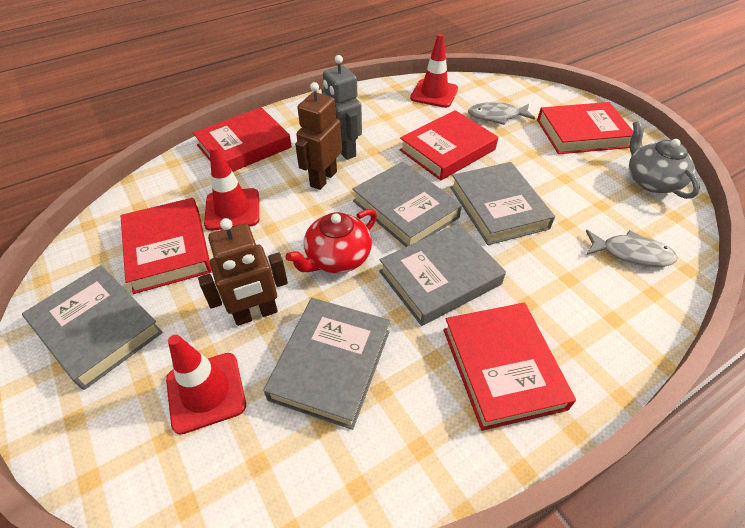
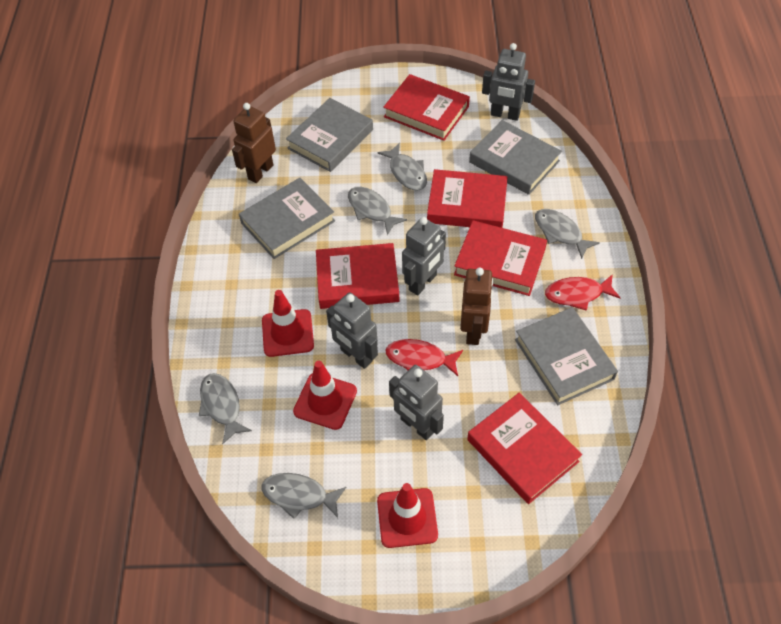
grey book: [22,265,163,390] [263,298,390,430] [352,162,462,247] [379,223,506,326] [450,162,555,245] = 5 -> [239,178,335,259] [286,98,373,172] [469,120,562,195] [515,307,618,405] = 4
grey fish: [468,102,535,125] [586,230,678,267] = 2 -> [199,373,252,445] [261,473,346,519] [348,187,407,235] [377,143,427,191] [535,209,600,259] = 5
grey robot: [322,55,362,160] = 1 -> [326,292,378,369] [389,365,444,440] [402,217,446,295] [482,43,535,121] = 4
grey teapot: [629,121,700,199] = 1 -> none = 0
red fish: none = 0 -> [385,339,463,376] [545,274,620,311] = 2
red teapot: [286,209,377,273] = 1 -> none = 0

